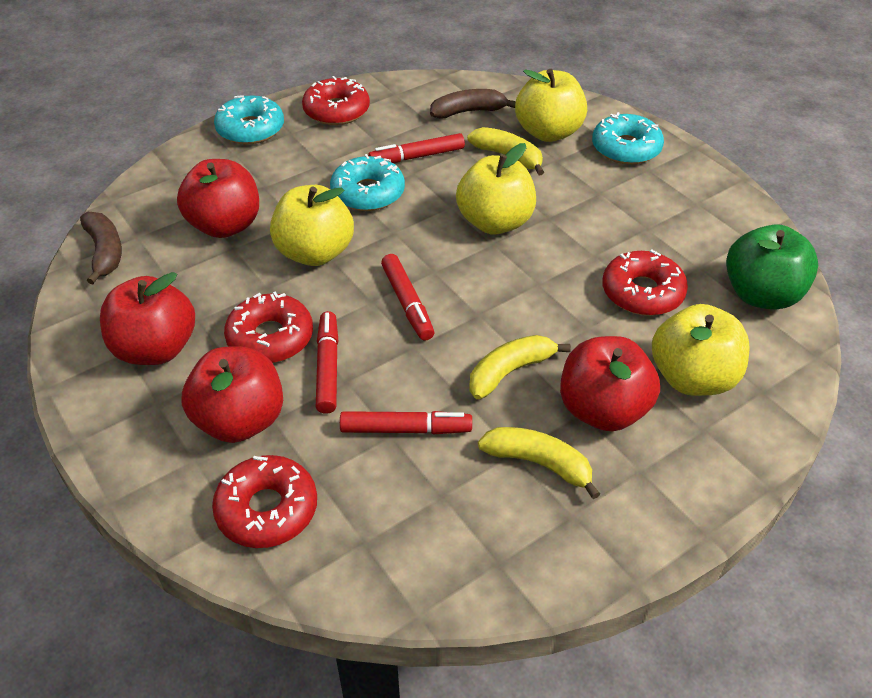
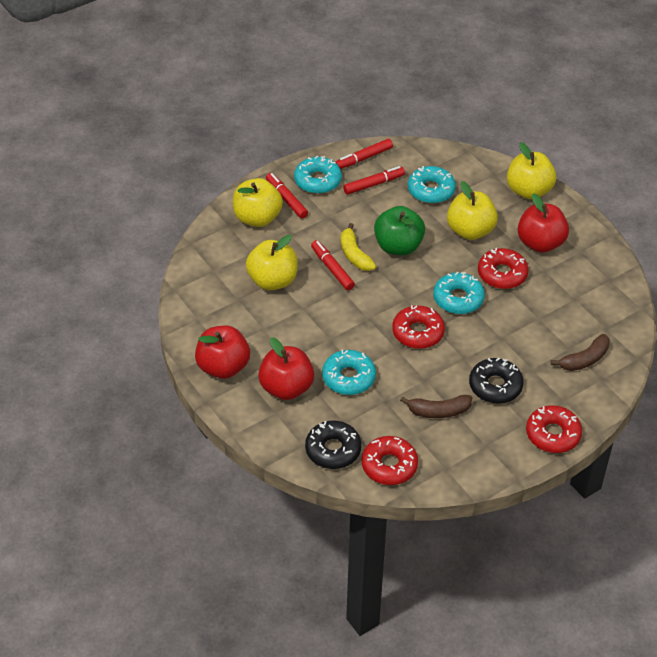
black donut: none = 0 -> [305,420,361,469] [469,358,524,404] = 2
red apple: [100,272,195,365] [177,159,259,238] [181,346,283,443] [560,336,660,431] = 4 -> [195,326,250,379] [258,337,314,400] [518,193,569,253] = 3
turquoise donut: [214,95,284,145] [330,154,405,211] [592,112,664,165] = 3 -> [294,156,342,194] [322,350,376,395] [408,166,456,203] [433,272,485,314] = 4
yellow banana: [467,127,544,176] [469,335,571,399] [478,427,600,499] = 3 -> [341,223,376,271] = 1

